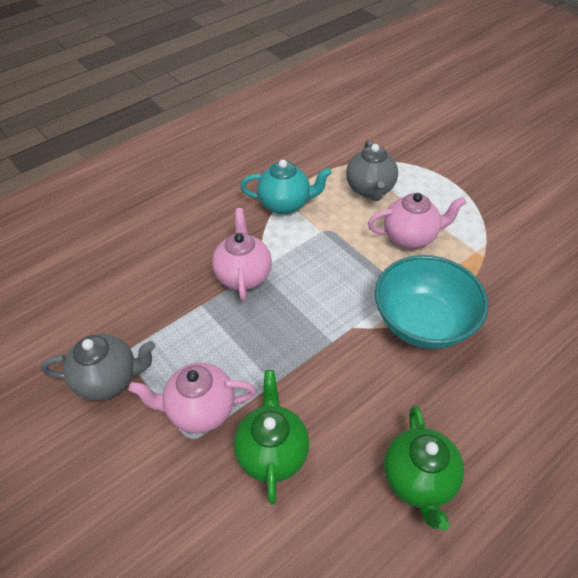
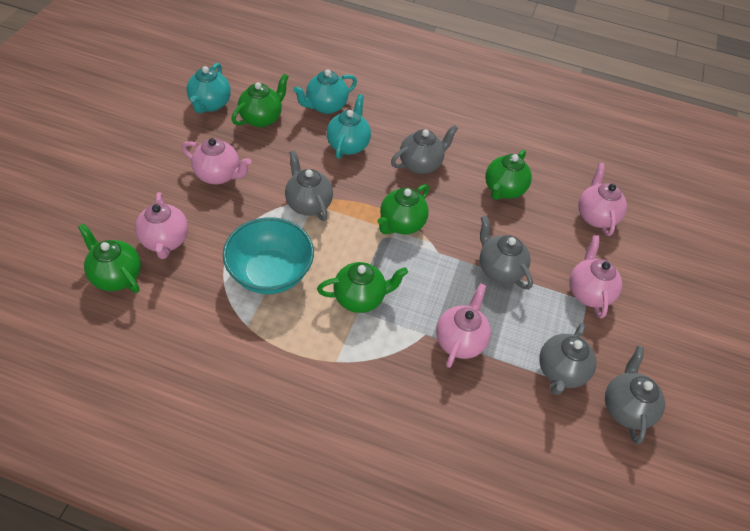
green teapot: [234,370,309,504] [384,406,464,531] = 2 -> [78,223,141,293] [231,74,289,128] [317,262,408,313] [377,184,429,234] [485,150,532,200] = 5
grey teapot: [41,334,155,401] [346,139,398,201] = 2 -> [285,150,333,221] [391,125,459,174] [479,215,533,290] [539,323,597,395] [605,346,665,444] = 5
pink teapot: [128,363,256,433] [212,208,272,301] [368,193,466,249] = 3 -> [135,192,188,259] [182,138,251,184] [436,283,491,368] [569,235,622,318] [578,163,627,236] = 5
turquoise teapot: [241,160,332,214] = 1 -> [187,63,231,113] [293,69,357,114] [327,94,371,159] = 3

